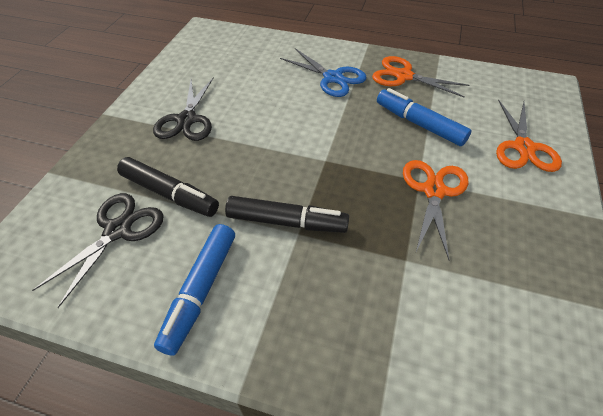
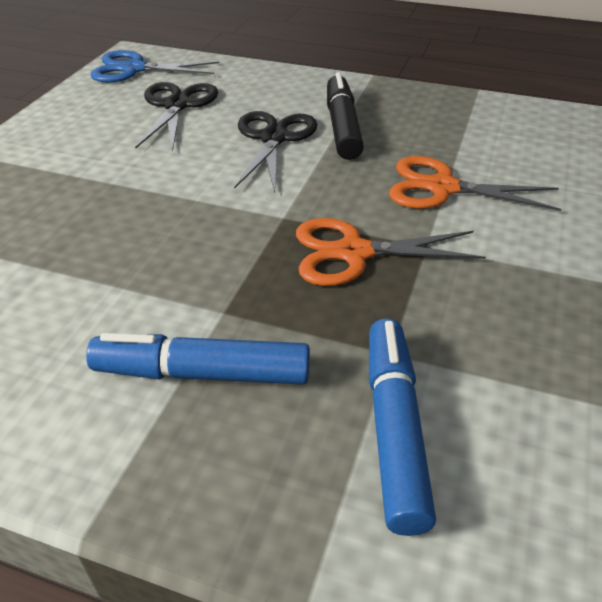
black marker: [117,157,219,217] [225,196,349,233] = 2 -> [327,72,364,160] = 1
orange scissors: [372,56,469,98] [403,160,469,260] [496,100,562,172] = 3 -> [296,218,486,286] [389,156,561,211] = 2

